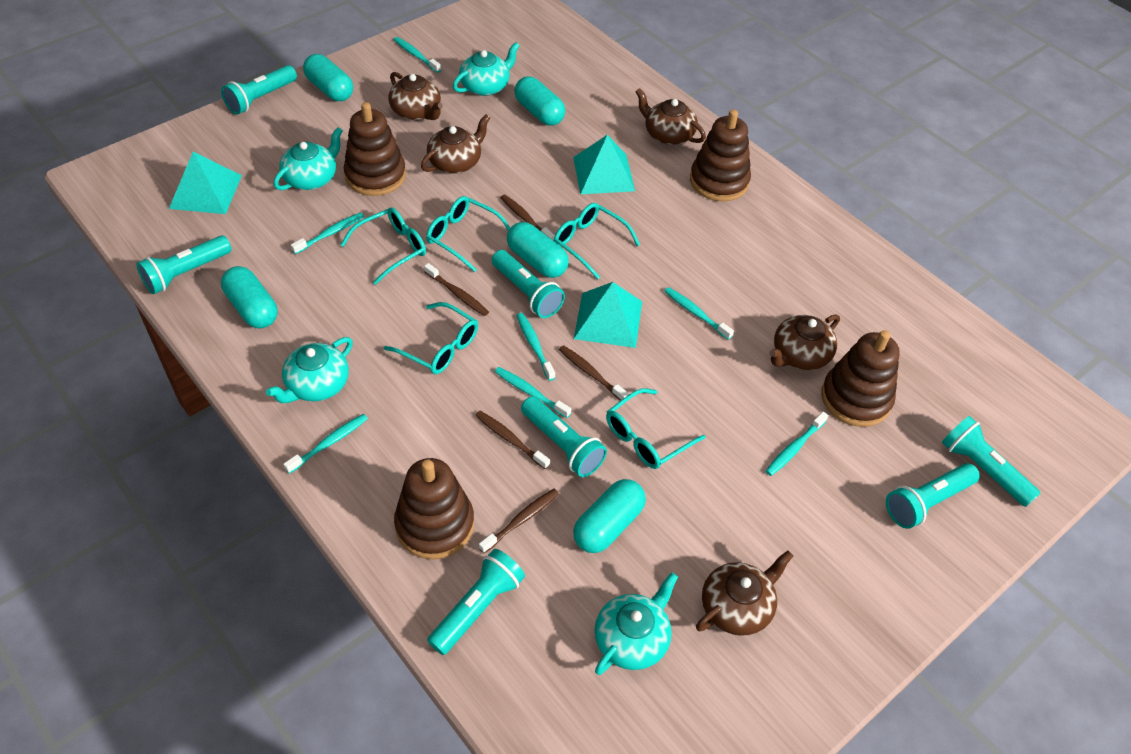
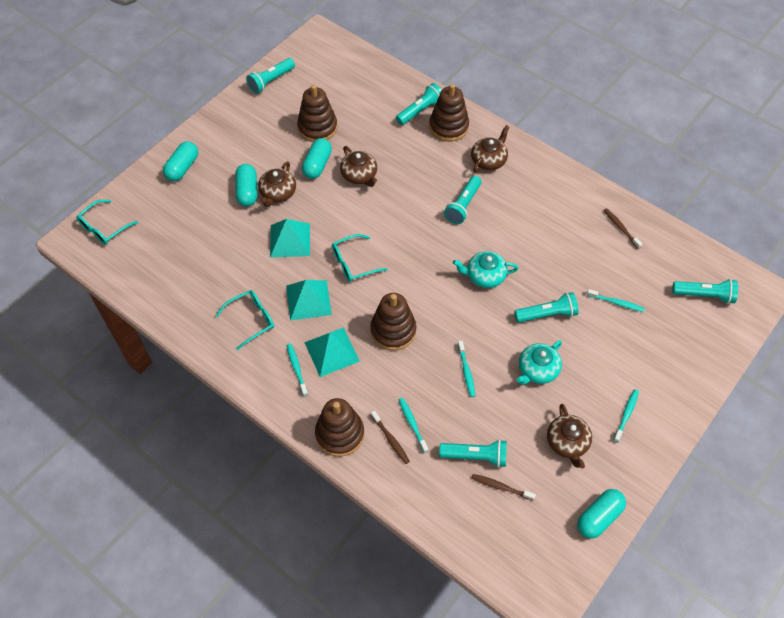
brown teapot: [388,72,443,120] [421,114,490,174] [635,88,706,145] [696,551,793,636] [769,314,840,370] = 5 -> [258,162,296,207] [340,146,377,187] [471,125,509,172] [547,404,592,468] = 4
brown toothbrush: [424,263,489,316] [475,411,550,469] [479,489,559,553] [500,195,554,241] [559,345,629,401] = 5 -> [371,411,410,464] [471,474,536,501] [603,208,642,249] = 3
turquoise capsule: [221,266,277,328] [303,54,353,101] [507,222,569,278] [514,76,565,126] [573,479,646,553] = 5 -> [163,141,198,181] [235,164,257,207] [302,138,332,179] [577,489,626,539] = 4
turquoise flashlight: [136,236,232,294] [221,65,297,115] [427,549,525,655] [492,250,565,318] [521,396,607,477] [886,463,980,529] [942,416,1041,507] = 7 -> [246,58,295,94] [396,83,442,125] [439,439,507,468] [444,176,481,224] [514,292,579,323] [672,279,738,304] = 6
turquoise glasses: [340,208,426,285] [384,302,478,374] [426,196,510,272] [554,203,640,279] [606,388,705,469] = 5 -> [76,200,138,245] [216,290,274,350] [332,234,388,282] = 3
turquoise teapot: [266,337,353,403] [274,127,343,190] [453,42,520,96] [595,572,678,675] = 4 -> [453,251,519,288] [517,340,562,385] = 2
turquoise toothbrush: [283,414,368,474] [291,212,364,254] [393,37,441,73] [494,367,571,418] [516,313,555,381] [664,287,734,340] [766,412,828,476] = 7 -> [287,343,308,396] [399,398,428,453] [458,341,475,397] [587,289,645,312] [613,389,639,443] = 5

